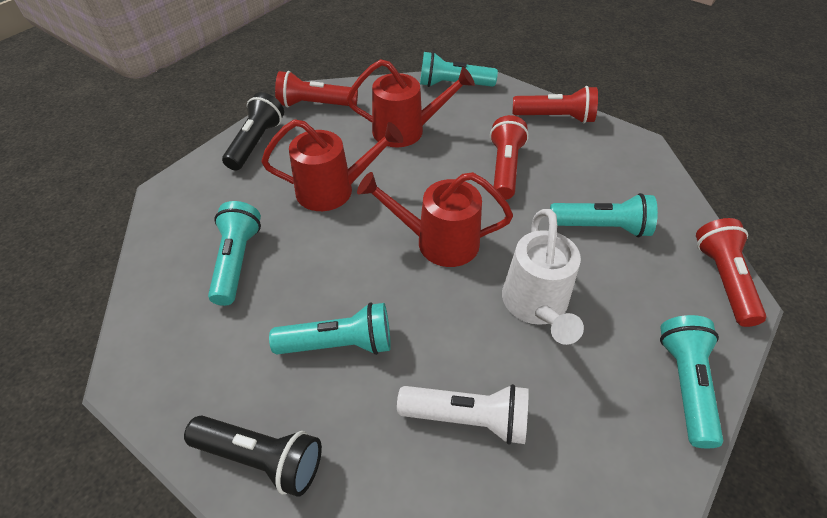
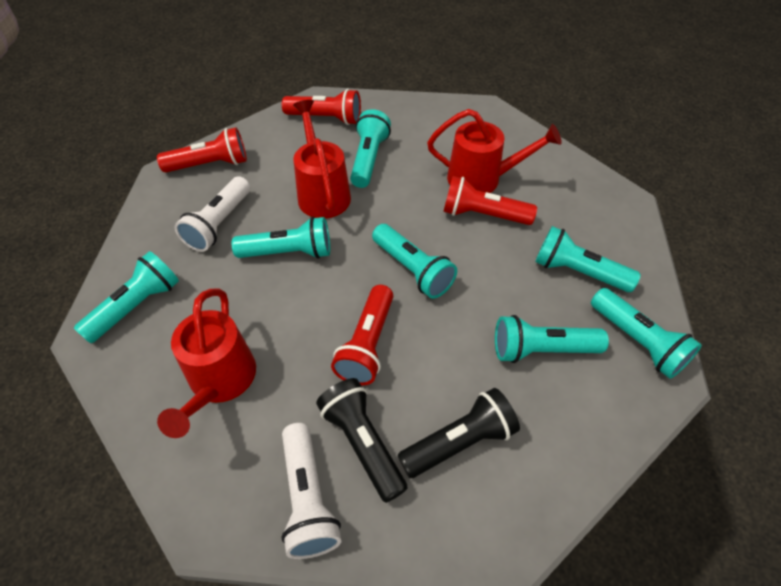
turquoise flashlight: [208,201,261,306] [269,302,391,355] [420,51,498,87] [550,193,658,237] [660,315,723,448] = 5 -> [74,251,179,343] [232,217,330,259] [350,109,391,188] [372,224,457,299] [495,315,609,363] [535,226,641,292] [591,288,702,379] = 7
white flashlight: [397,384,529,445] = 1 -> [175,176,250,252] [281,423,341,559] = 2
white watering can: [502,209,584,345] = 1 -> none = 0

